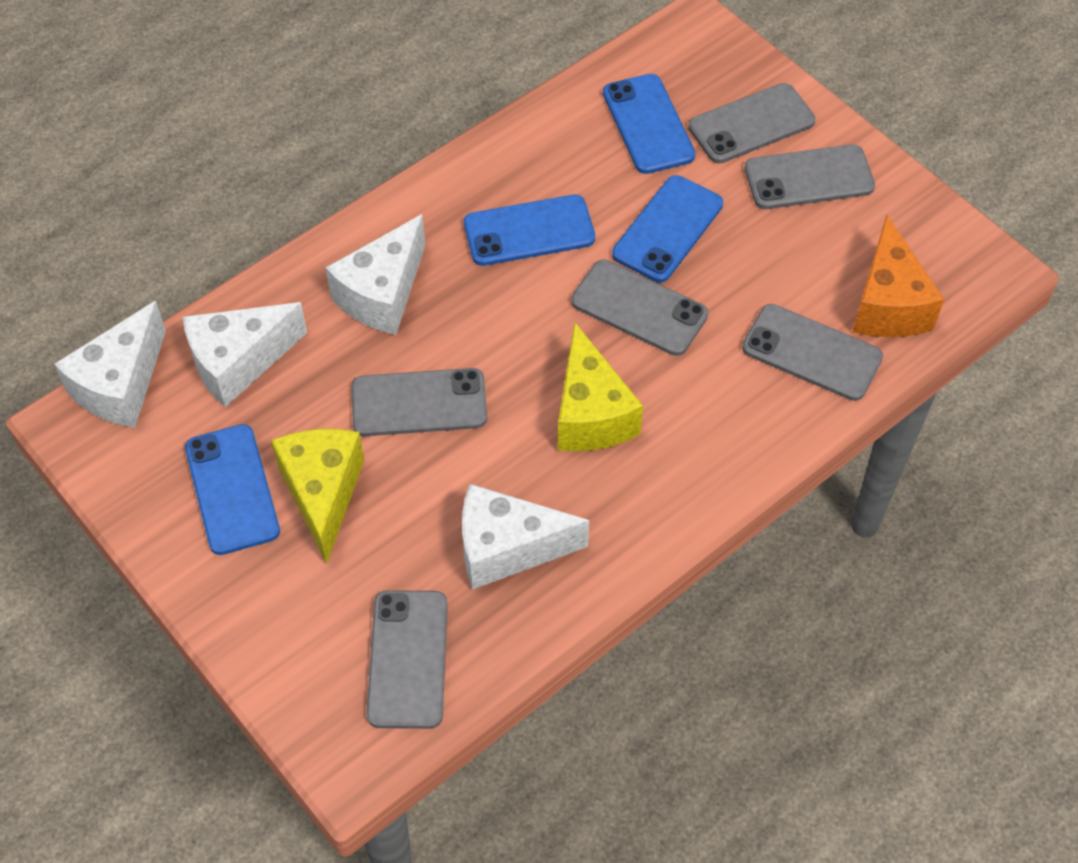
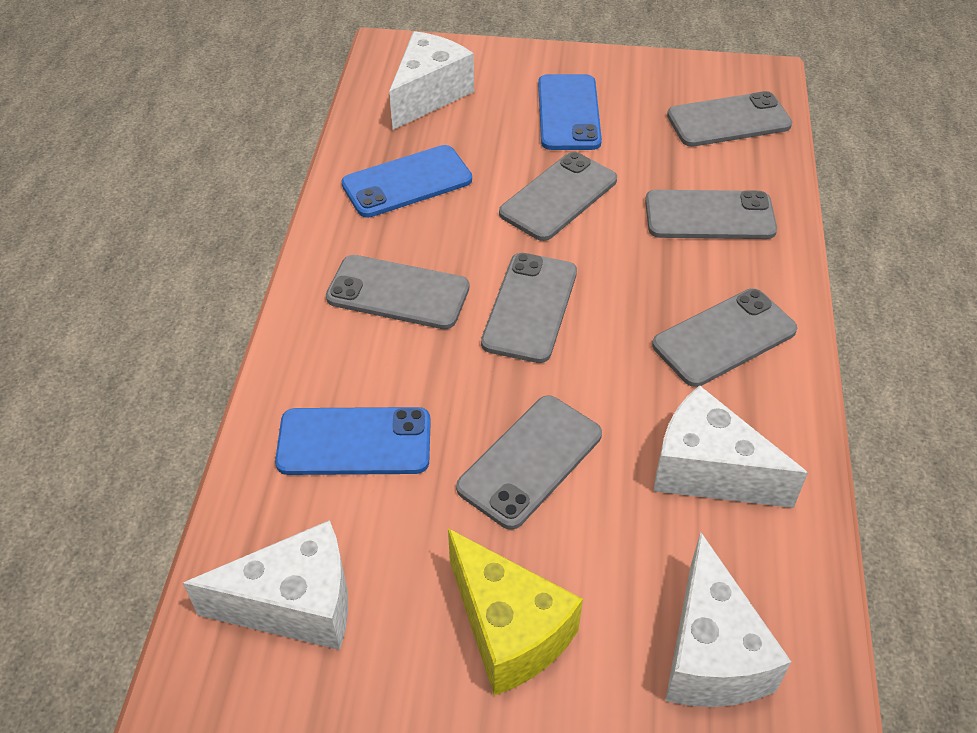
blue phone: [185,424,280,555] [464,195,595,266] [603,74,695,174] [612,175,723,282] = 4 -> [275,407,431,475] [341,145,472,218] [538,74,602,150] = 3
grey phone: [351,368,487,436] [366,590,448,729] [571,260,708,356] [688,83,816,163] [742,304,883,401] [745,144,875,209] = 6 -> [326,255,469,329] [456,395,602,530] [481,253,577,363] [499,152,617,241] [645,190,777,239] [652,288,797,387] [667,91,792,147] = 7
orange cheese: [852,215,944,337] = 1 -> none = 0
yellow cheese: [271,429,364,564] [558,323,643,451] = 2 -> [448,528,583,696] = 1

